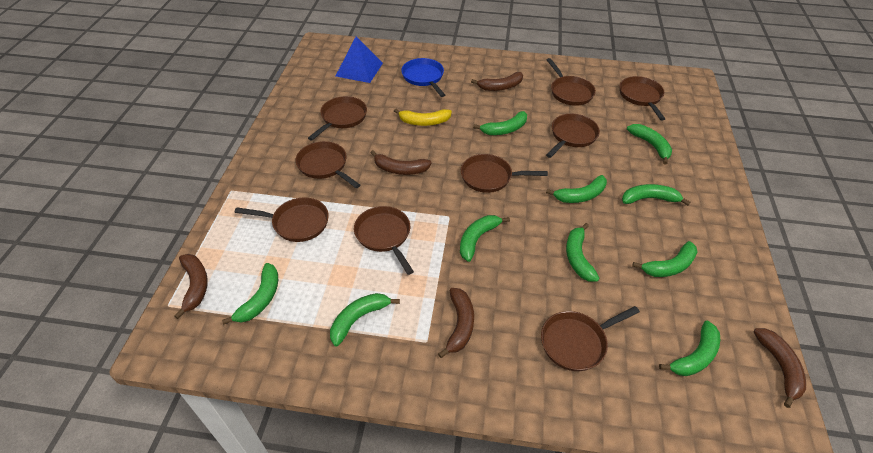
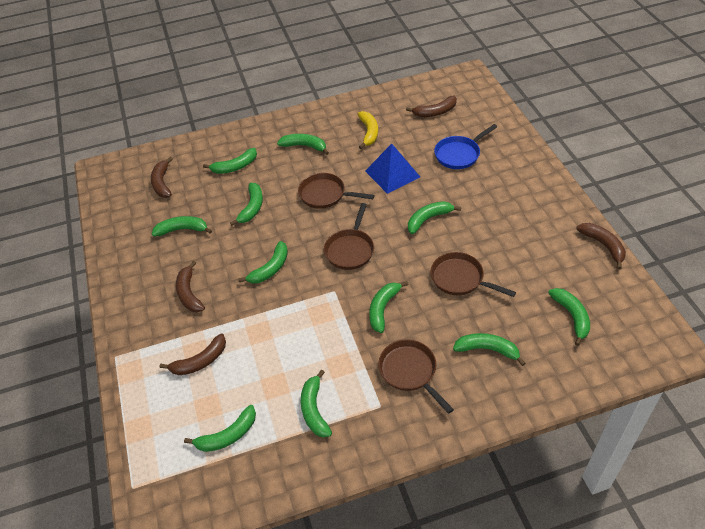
brown pan: [235,198,329,242] [296,141,360,188] [308,96,367,141] [354,206,414,275] [461,154,548,193] [541,306,640,371] [546,114,600,158] [547,58,596,106] [619,76,665,121] = 9 -> [298,173,374,209] [324,203,374,270] [378,339,454,414] [431,252,516,297] = 4
green banana: [222,263,278,325] [330,293,400,346] [460,215,510,262] [473,111,527,135] [546,175,607,203] [566,223,599,282] [622,184,690,205] [627,124,672,165] [632,241,697,277] [659,320,720,376] = 10 -> [152,216,212,236] [184,405,256,452] [203,148,257,174] [230,183,263,226] [238,241,288,283] [277,134,329,155] [301,370,332,437] [369,281,409,333] [408,201,461,234] [453,333,526,366] [548,288,590,346] = 11

